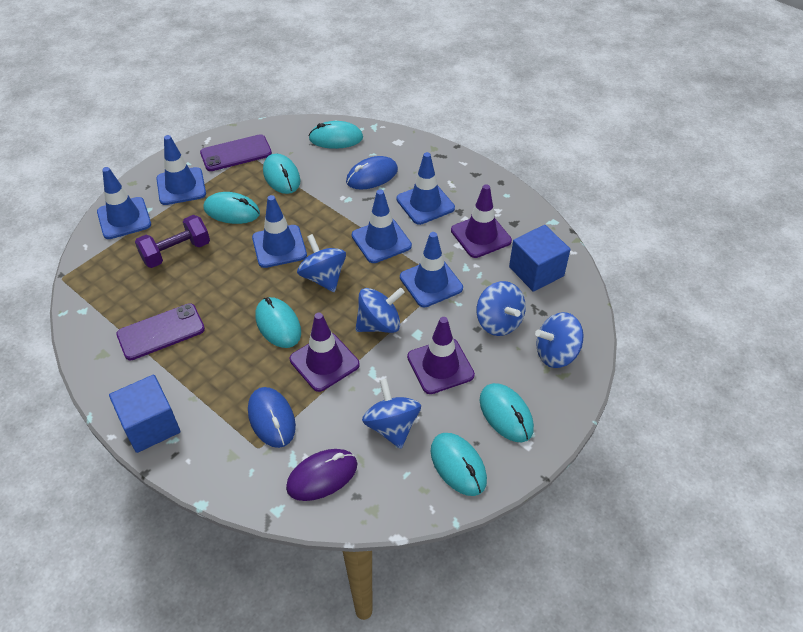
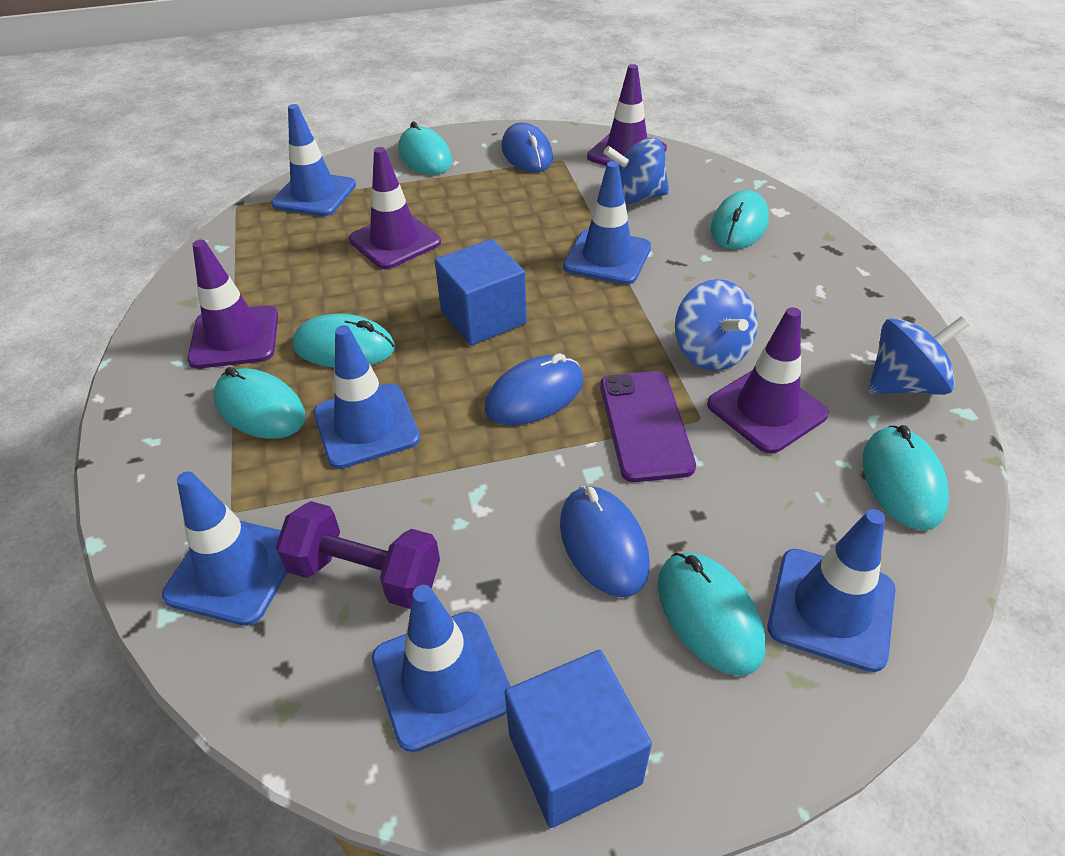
blue mouse: [248,387,296,448] [346,156,398,190] = 2 -> [485,353,583,425] [501,123,553,172] [560,486,650,597] = 3
blue spinning top: [297,234,346,292] [355,288,405,333] [362,378,421,449] [476,281,526,336] [535,312,584,368] = 5 -> [604,138,669,205] [675,279,758,371] [868,317,969,395] = 3
purple mouse: [286,449,357,501] = 1 -> none = 0
purple phone: [116,303,205,360] [200,134,272,171] = 2 -> [600,371,696,482] = 1
purple traffic cone: [290,313,360,392] [407,317,475,394] [451,184,512,258] = 3 -> [187,240,278,369] [349,147,441,269] [587,64,667,166] [707,307,829,454] = 4

